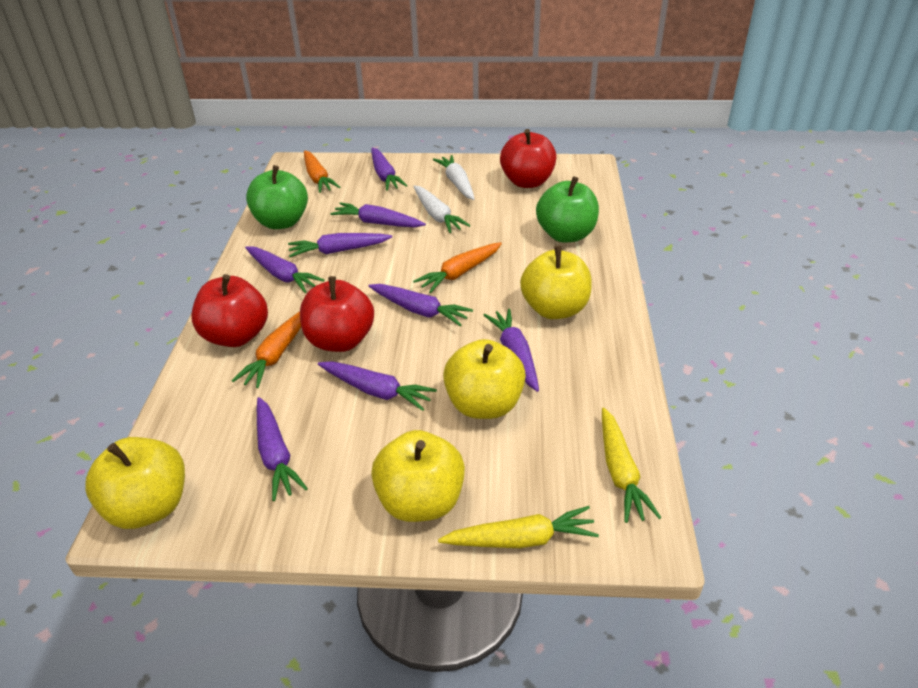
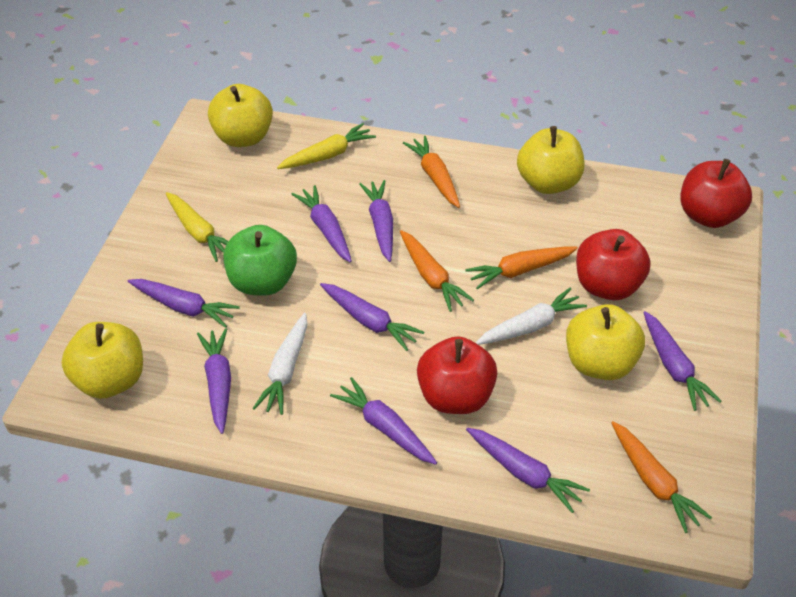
green apple: [246,165,308,229] [536,176,599,243] = 2 -> [223,225,297,296] = 1
orange carrot: [232,311,301,388] [304,150,340,193] [413,242,502,293] = 3 -> [400,230,474,312] [403,136,460,208] [465,247,578,289] [611,421,712,533] = 4

